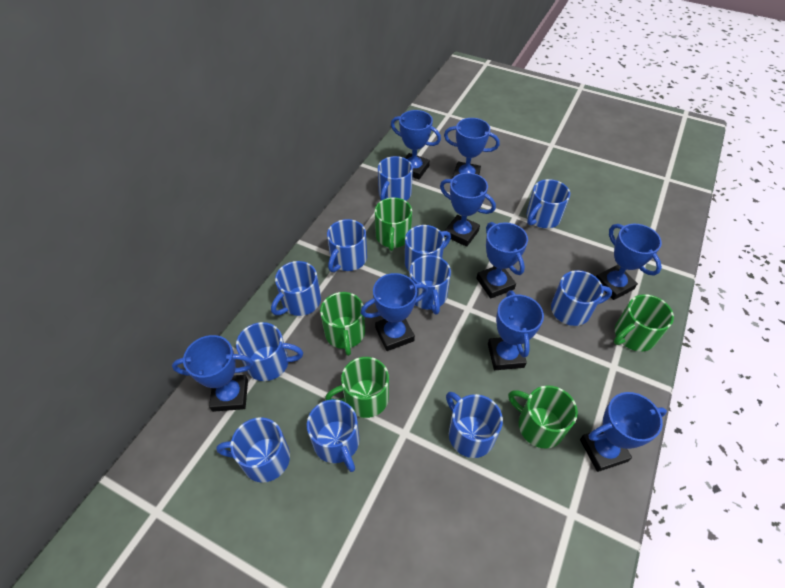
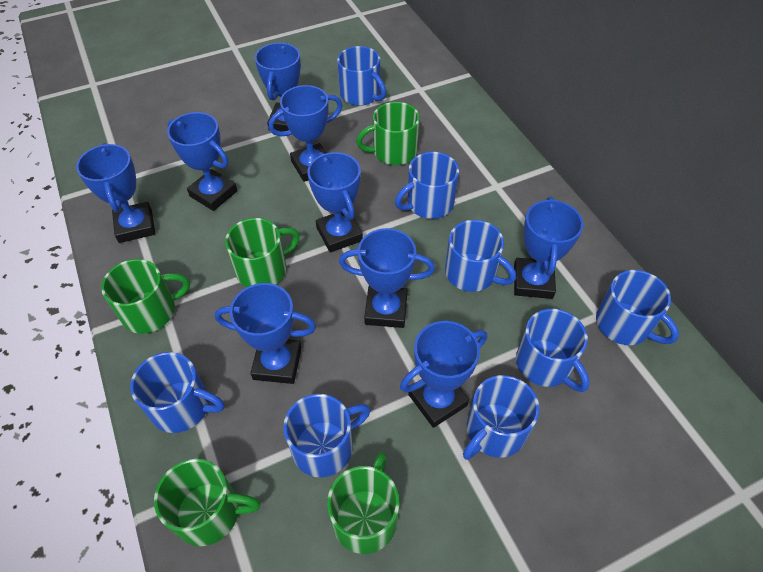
blue mug: [216,417,290,483] [236,322,303,381] [271,261,321,316] [307,399,359,472] [327,219,367,272] [378,156,413,201] [405,225,451,271] [409,255,451,315] [446,392,503,458] [527,179,570,228] [551,270,612,326] = 11 -> [130,352,224,433] [283,394,371,477] [337,46,386,106] [395,152,459,219] [445,220,516,292] [463,375,540,460] [516,309,590,392] [596,270,679,345] = 8

